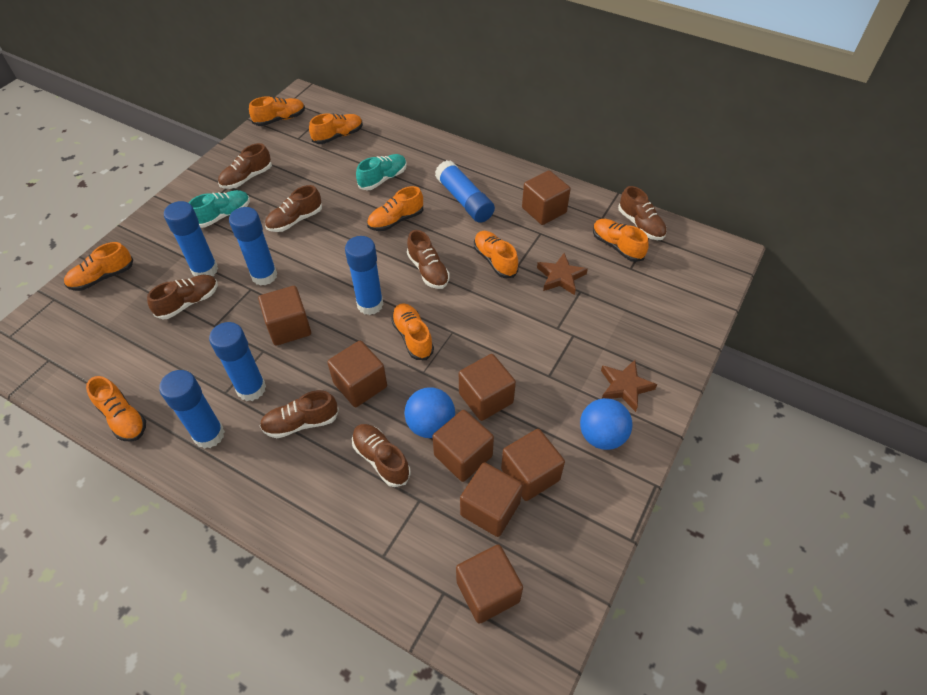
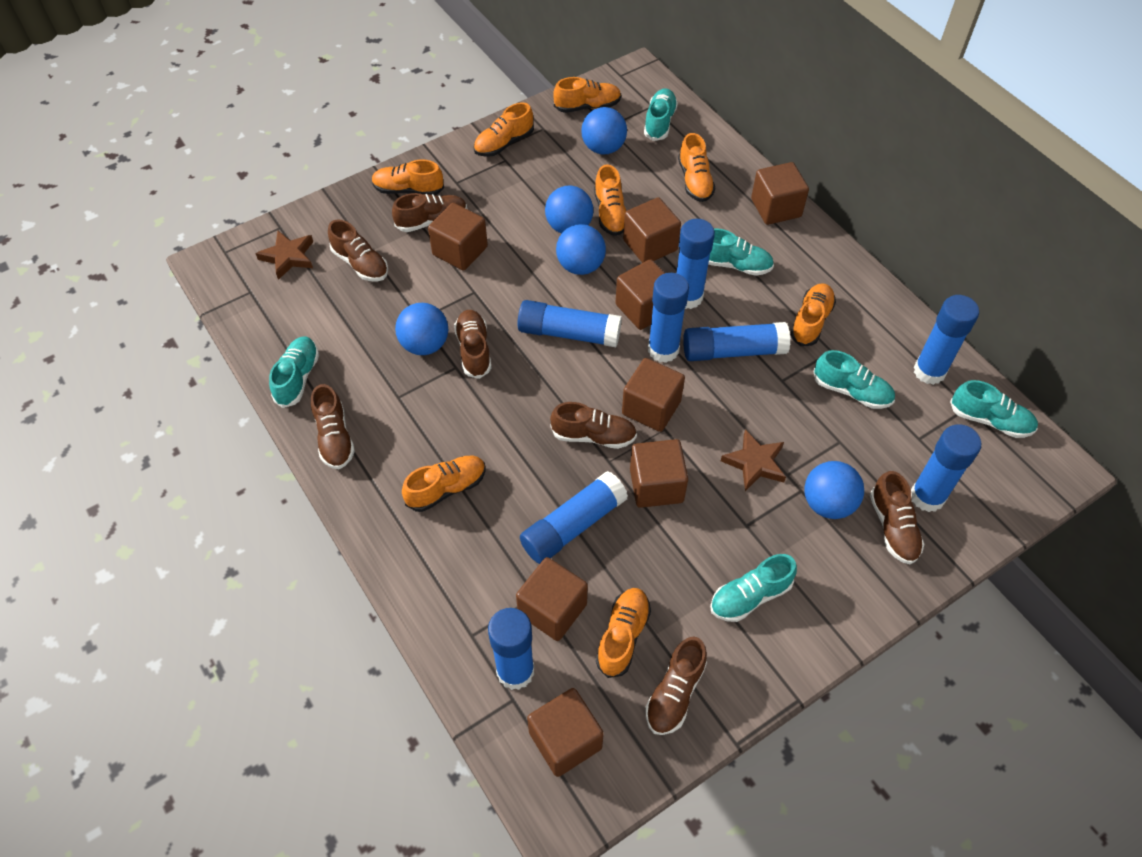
blue ball: [404,387,455,438] [580,398,633,450] = 2 -> [395,303,448,355] [545,186,593,234] [556,224,606,275] [581,107,627,154] [804,461,864,519] = 5
blue glue stick: [159,370,225,449] [164,201,218,276] [209,322,266,401] [229,207,277,286] [345,236,384,315] [435,160,495,223] = 6 -> [488,608,534,690] [517,300,622,347] [520,471,628,564] [648,273,689,363] [677,219,715,309] [683,322,790,361] [911,424,981,512] [914,295,979,385] = 8
turquoise shoe: [189,190,250,228] [356,154,407,190] = 2 -> [269,336,319,408] [644,88,678,141] [708,228,774,276] [710,554,797,622] [813,350,895,409] [950,380,1038,438] = 6

